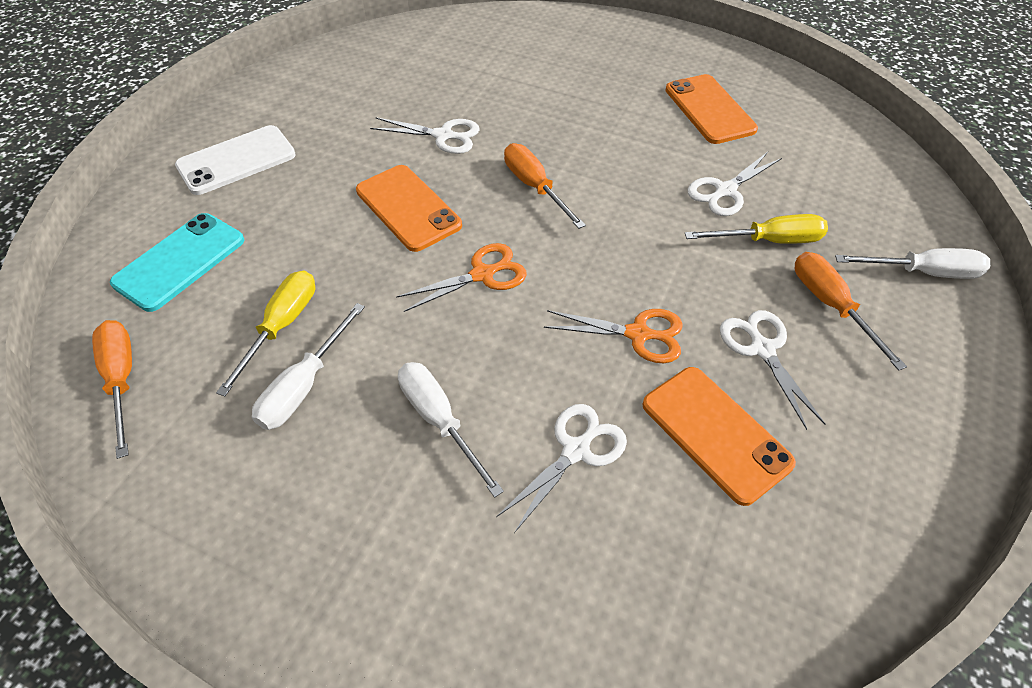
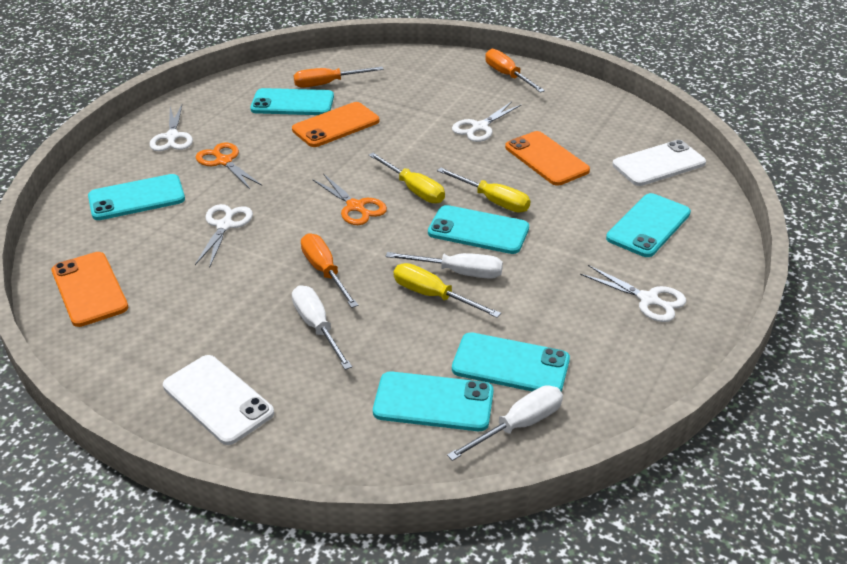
turquoise phone: [110,213,244,312] = 1 -> [88,174,185,220] [250,88,334,115] [373,372,494,431] [428,205,529,254] [452,332,570,392] [606,193,691,257] = 6
white phone: [175,125,296,195] = 1 -> [163,355,274,445] [612,140,706,186] = 2
yellow screwdriver: [216,270,315,397] [685,214,828,244] = 2 -> [369,153,445,203] [394,263,501,318] [437,168,530,213] = 3

